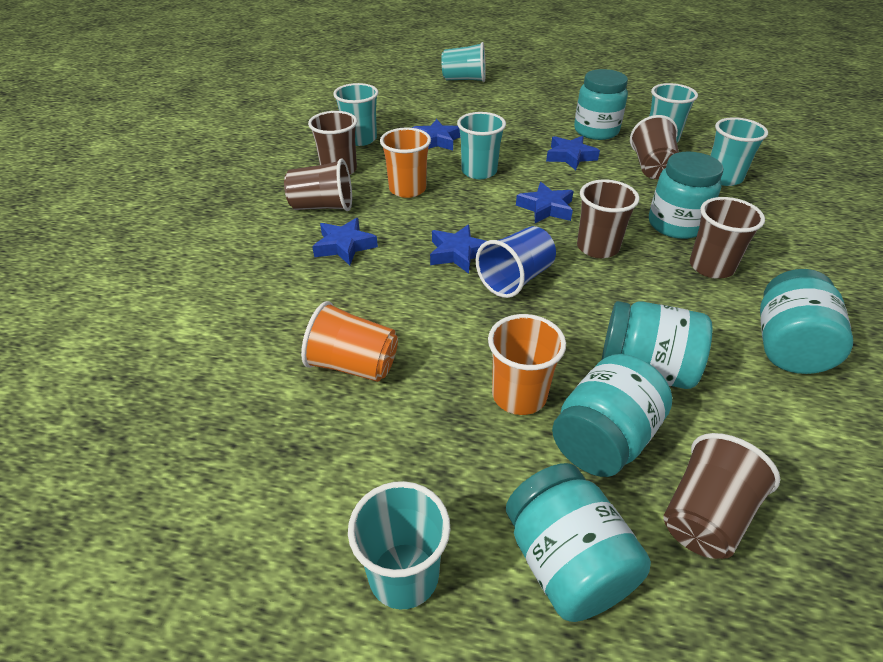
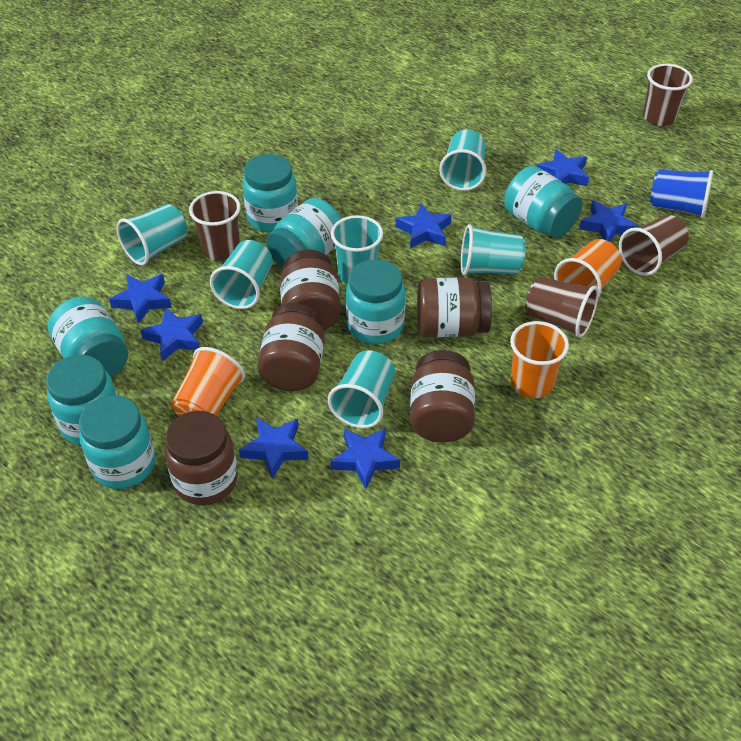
blue star: [312,218,378,265] [412,119,460,150] [430,224,486,274] [516,182,574,223] [546,136,600,170] = 5 -> [109,274,172,324] [140,307,203,362] [239,418,309,479] [330,428,400,489] [396,203,452,248] [537,149,589,186] [579,200,638,242] = 7
brown cup: [284,158,352,211] [308,111,357,175] [577,179,639,258] [630,115,679,179] [663,433,780,559] [690,197,765,279] = 6 -> [189,191,241,261] [525,277,599,338] [619,215,689,276] [643,64,693,126] = 4
brown jar: none = 0 -> [164,411,238,505] [257,303,324,391] [280,250,341,331] [410,350,475,443] [417,278,492,337] = 5
turquoise jar: [506,463,651,622] [552,354,672,477] [574,69,628,140] [602,301,712,389] [649,151,724,239] [760,269,853,374] = 6 -> [46,355,117,446] [48,297,128,377] [79,395,156,489] [242,154,298,232] [266,198,341,269] [346,259,405,344] [504,166,582,238] = 7

